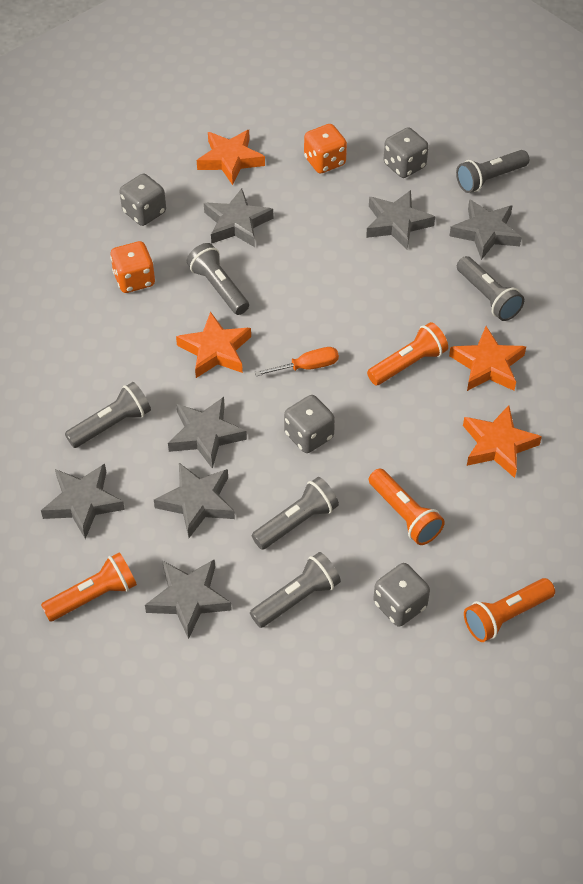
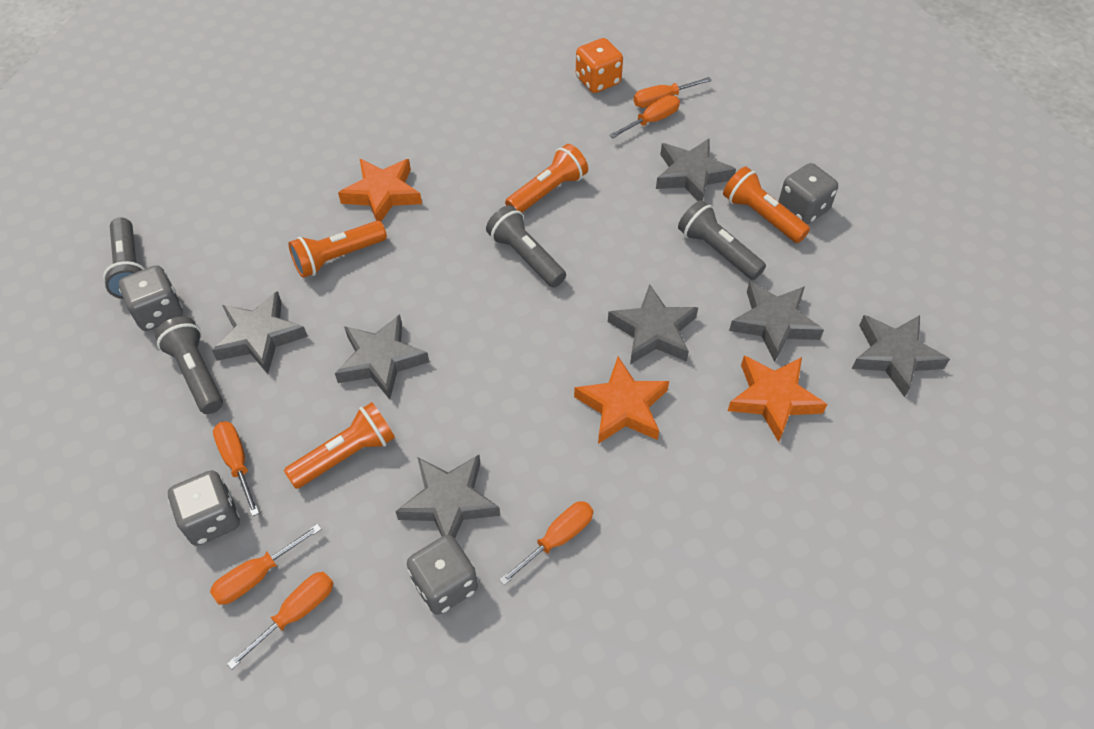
grey flashlight: [65,382,151,448] [187,243,249,315] [250,552,341,628] [252,477,339,550] [456,150,529,193] [457,256,524,321] = 6 -> [103,217,145,299] [155,317,223,414] [486,205,566,287] [678,200,766,280] = 4
orange dice: [110,241,155,293] [304,124,347,174] = 2 -> [576,38,623,93] = 1
orange screwdriver: [255,347,339,376] = 1 -> [210,524,322,605] [213,421,259,516] [227,572,334,670] [499,501,593,585] [609,95,680,138] [633,77,712,108] = 6
orange star: [176,311,251,378] [197,130,265,185] [449,326,526,391] [463,405,542,478] = 4 -> [338,159,422,221] [574,357,669,444] [728,355,827,442] = 3

